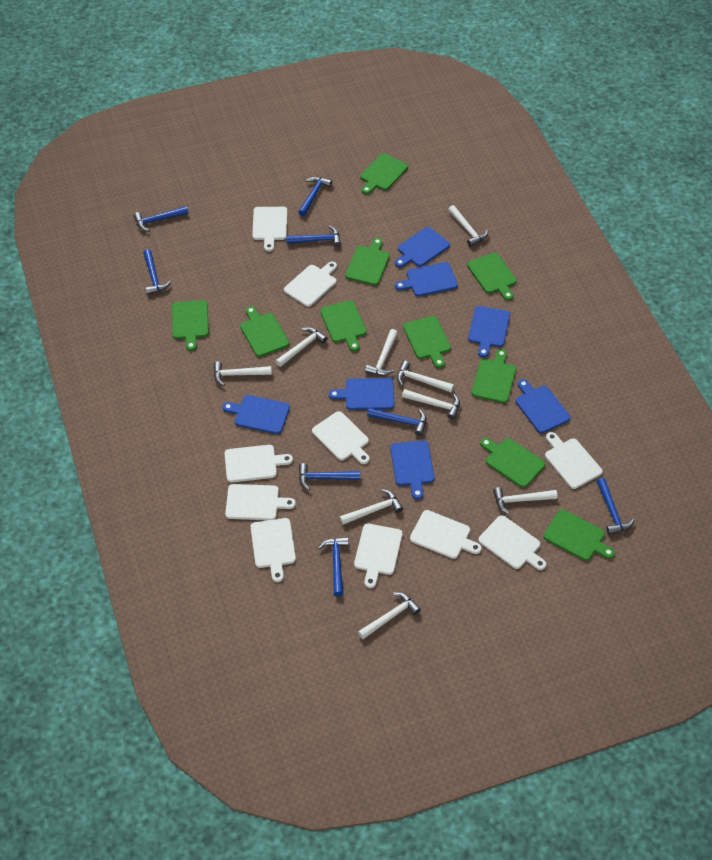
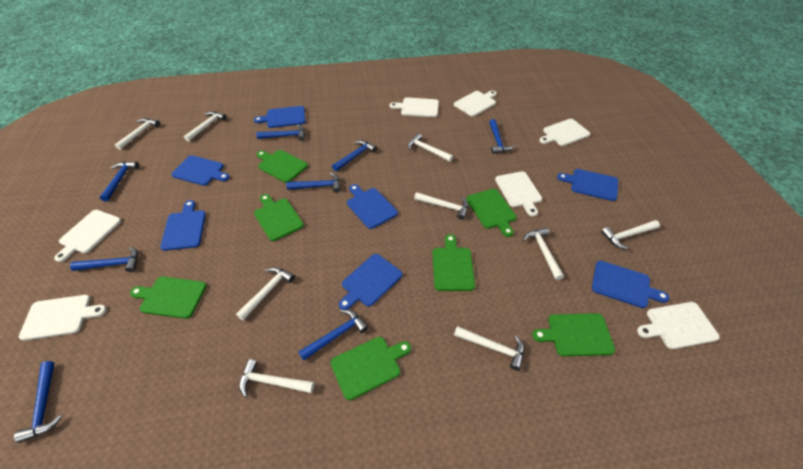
green cutting board: [172,300,209,351] [240,306,289,357] [320,300,367,352] [345,238,390,285] [360,153,408,194] [403,316,451,368] [467,253,517,301] [472,349,516,403] [480,438,545,488] [543,509,615,561] = 10 -> [130,277,207,319] [254,194,304,241] [257,150,308,183] [330,337,411,400] [432,234,475,291] [466,189,517,237] [532,313,615,356] = 7
white cutting board: [224,445,293,482] [225,484,296,520] [251,518,296,582] [252,207,287,252] [284,262,337,307] [312,411,370,464] [354,524,403,588] [410,510,482,559] [478,515,546,570] [545,432,603,489] = 10 -> [19,295,107,341] [54,210,121,262] [390,97,439,117] [454,90,497,117] [495,171,542,217] [539,119,590,146] [637,302,720,349] = 7

